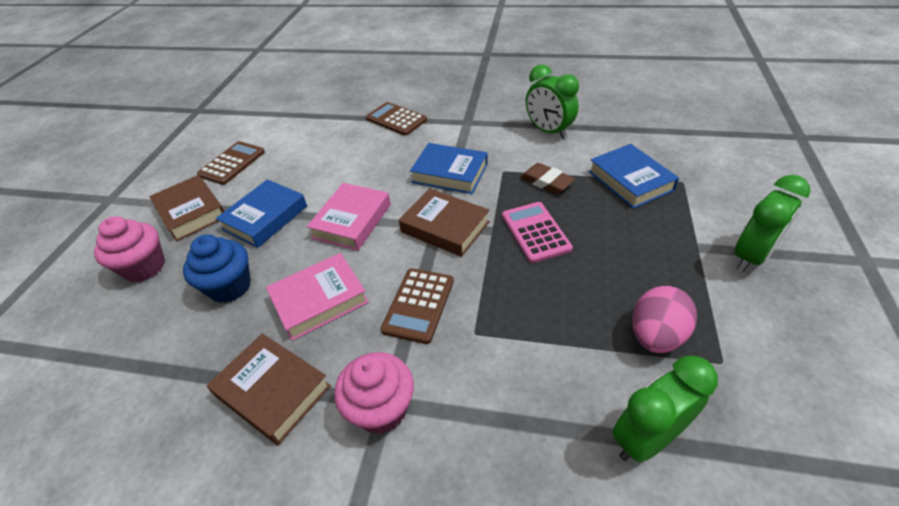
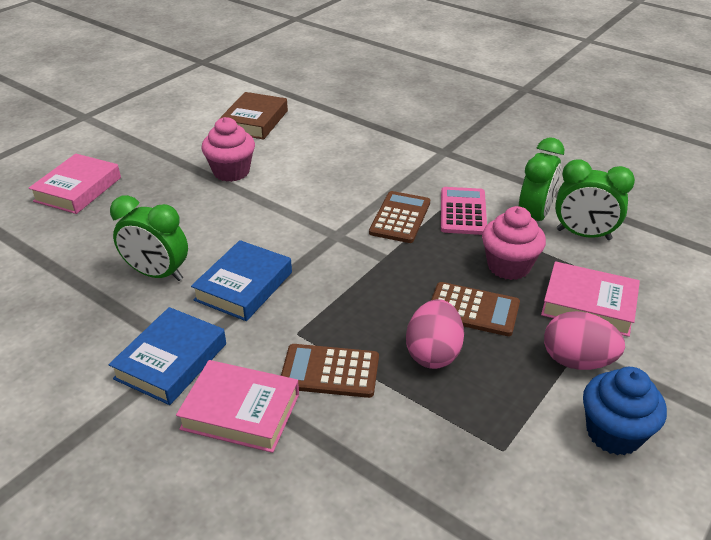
blue book: [216,179,307,248] [410,143,488,194] [589,144,679,209] = 3 -> [109,307,226,405] [191,240,292,321] = 2
brown book: [149,175,224,242] [207,333,331,445] [399,188,490,257] = 3 -> [219,92,288,140] = 1
brown eraser: [520,163,575,194] = 1 -> none = 0
pink book: [266,253,369,341] [307,183,391,251] = 2 -> [29,154,121,214] [176,360,299,453] [541,261,640,337] = 3
pink egg: [632,286,697,353] = 1 -> [406,299,464,369] [544,311,625,370] = 2

